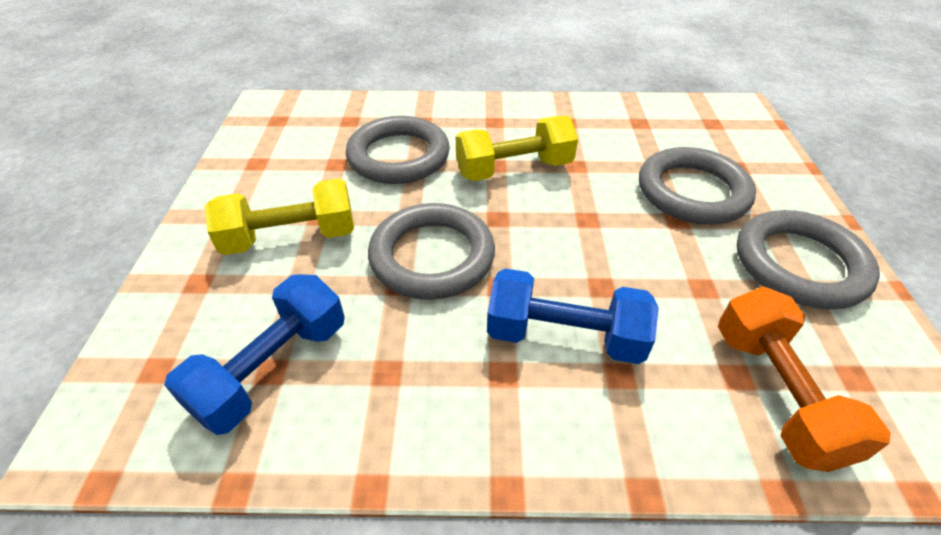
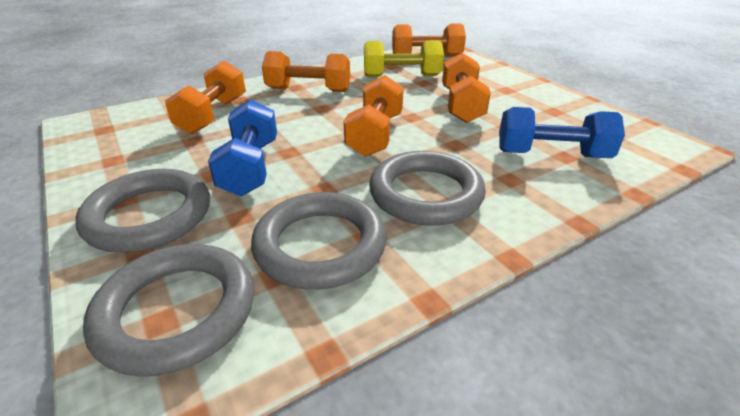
orange dumbbell: [718,286,891,472] = 1 -> [165,61,246,134] [262,51,350,92] [344,75,404,157] [392,23,466,57] [442,53,491,123] = 5
yellow dumbbell: [204,179,354,255] [456,116,578,181] = 2 -> [364,40,444,77] = 1

